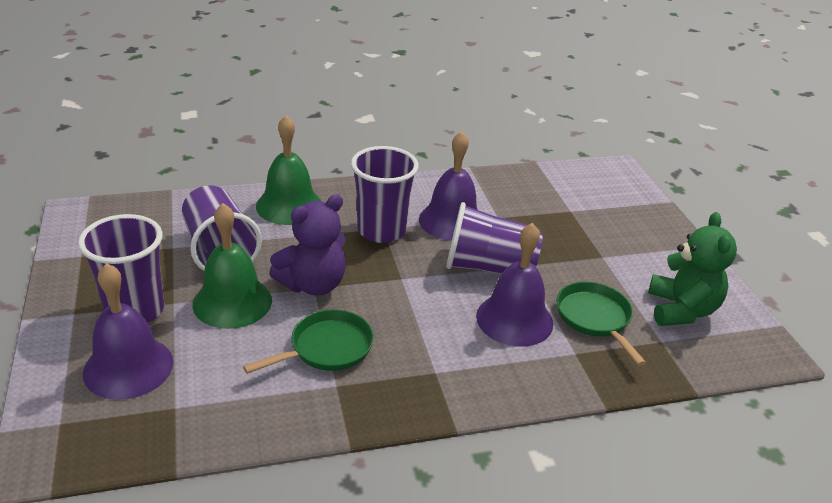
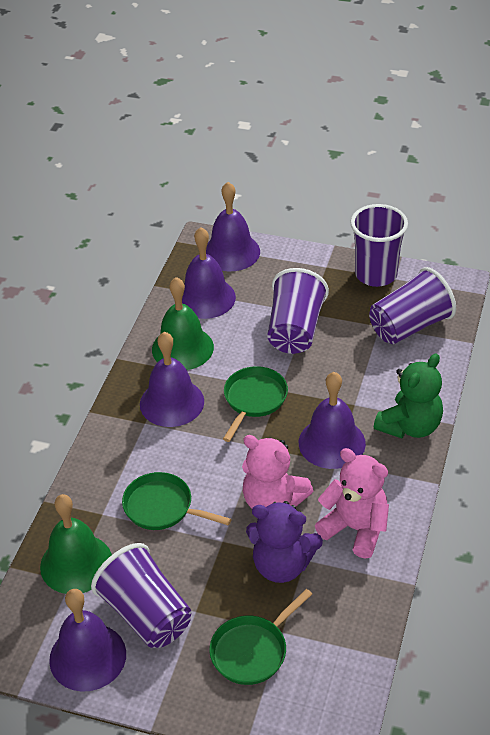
green pan: [243,309,374,374] [557,282,646,366] = 2 -> [122,472,232,530] [209,589,312,685] [223,366,288,442] = 3
pink teddy bear: none = 0 -> [242,435,313,509] [315,448,389,559] = 2
purple bell: [83,263,173,400] [419,131,478,241] [476,223,553,347] = 3 -> [49,589,126,692] [140,332,204,427] [182,227,236,319] [206,182,260,271] [299,372,366,469] = 5

